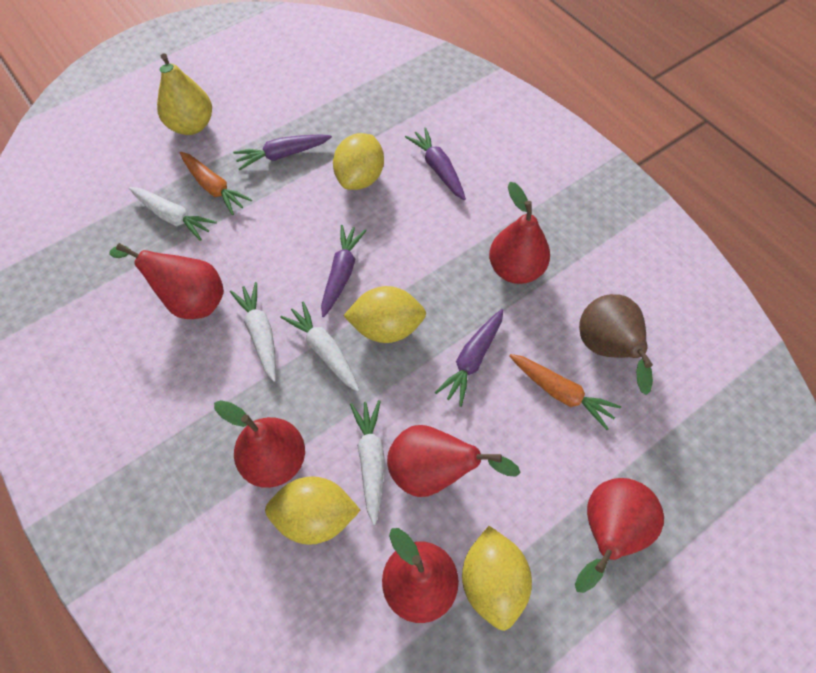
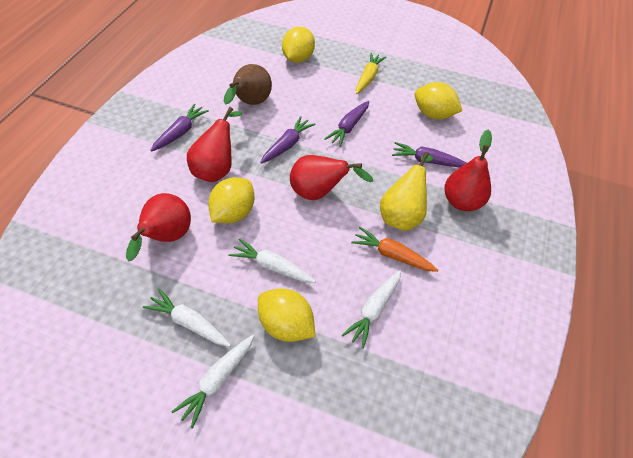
orange carrot: [180,152,252,215] [509,354,621,430] = 2 -> [351,227,438,272] = 1
red pear: [109,243,224,319] [214,400,305,488] [382,528,459,623] [387,425,521,497] [489,182,550,284] [575,478,664,593] = 6 -> [126,193,191,261] [187,107,243,182] [290,155,373,200] [444,130,492,211] = 4
yellow carrot: none = 0 -> [356,53,386,94] = 1

